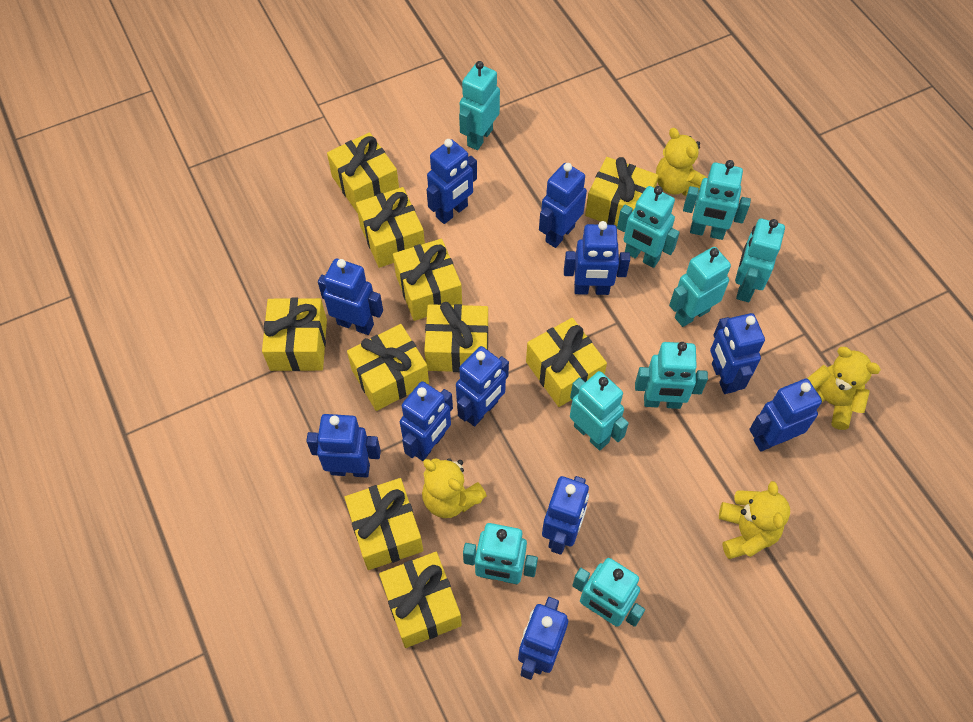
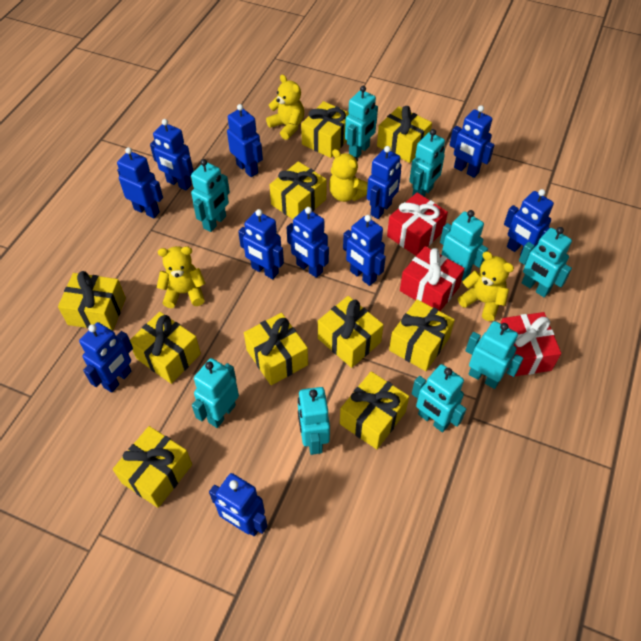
red gift: none = 0 -> [387,193,448,256] [400,246,465,311] [500,312,561,377] = 3

